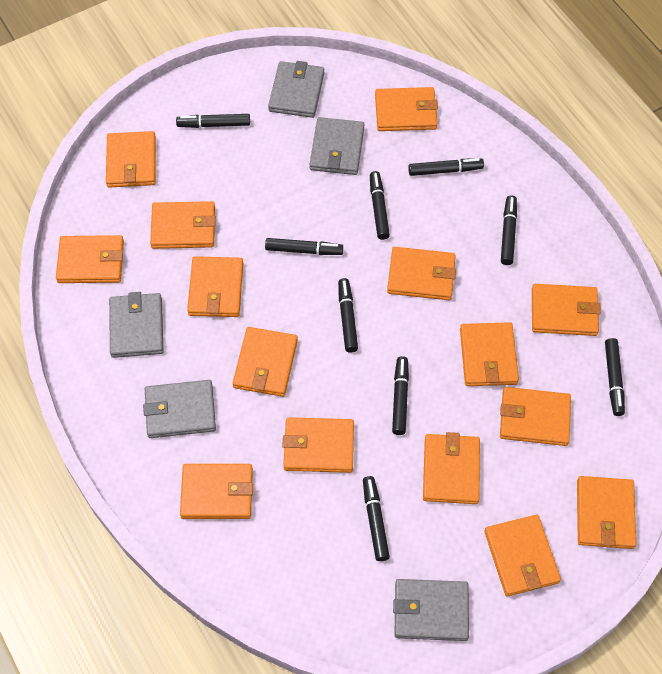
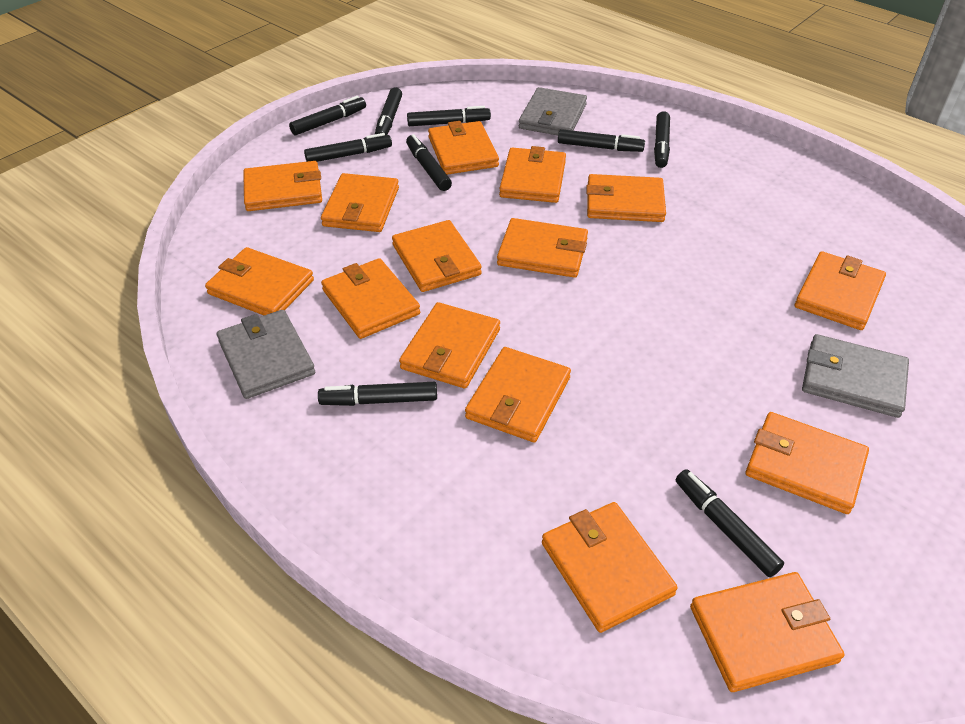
grey wallet: [109,292,164,358] [143,380,216,438] [268,61,324,118] [310,117,365,175] [393,579,469,641] = 5 -> [217,310,315,399] [519,87,587,135] [802,334,909,418] = 3

